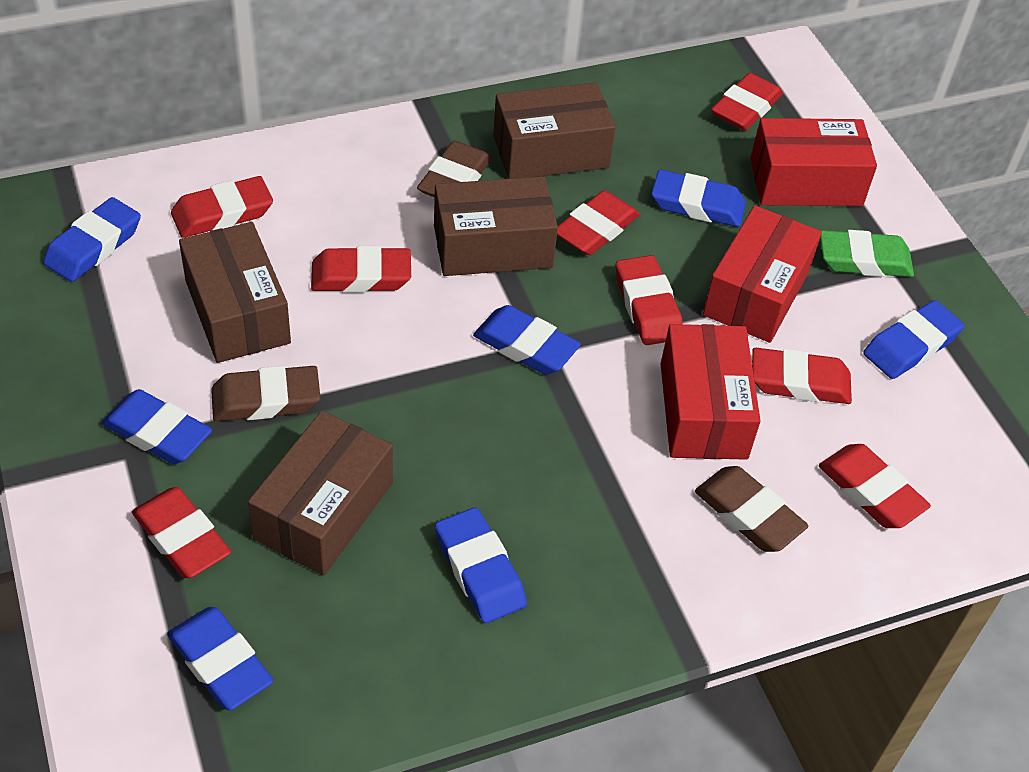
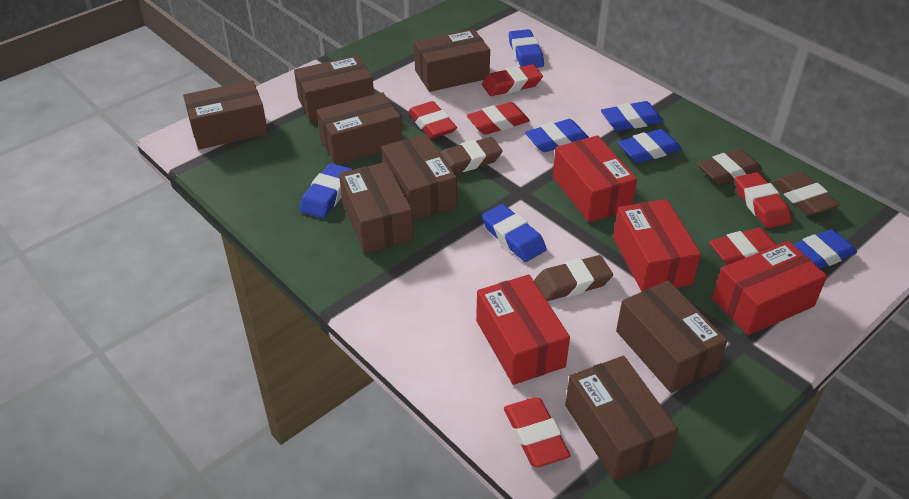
brown box: [179,222,291,363] [248,410,393,576] [434,176,558,276] [493,83,616,179] = 4 -> [183,80,268,149] [294,55,374,122] [317,92,402,165] [339,162,413,253] [382,134,457,221] [414,29,490,92] [565,356,678,481] [616,281,727,393] = 8
brown eraser: [211,366,321,421] [417,141,492,197] [695,466,808,552] = 3 -> [440,137,503,174] [534,255,613,301] [698,149,762,185] [772,172,840,215] = 4
green eraser: [820,230,914,277] = 1 -> none = 0
red box: [661,324,761,460] [703,205,822,343] [750,118,877,206] = 3 -> [476,275,570,385] [552,135,637,222] [613,199,701,292] [712,241,827,335] = 4
red eraser: [132,487,231,578] [171,176,273,238] [311,246,411,293] [557,190,640,255] [616,255,683,345] [711,73,783,130] [752,348,852,404] [819,444,931,528] = 8 -> [408,101,457,139] [467,102,530,135] [482,64,543,96] [504,398,571,467] [709,228,777,265] [735,172,792,228] = 6

